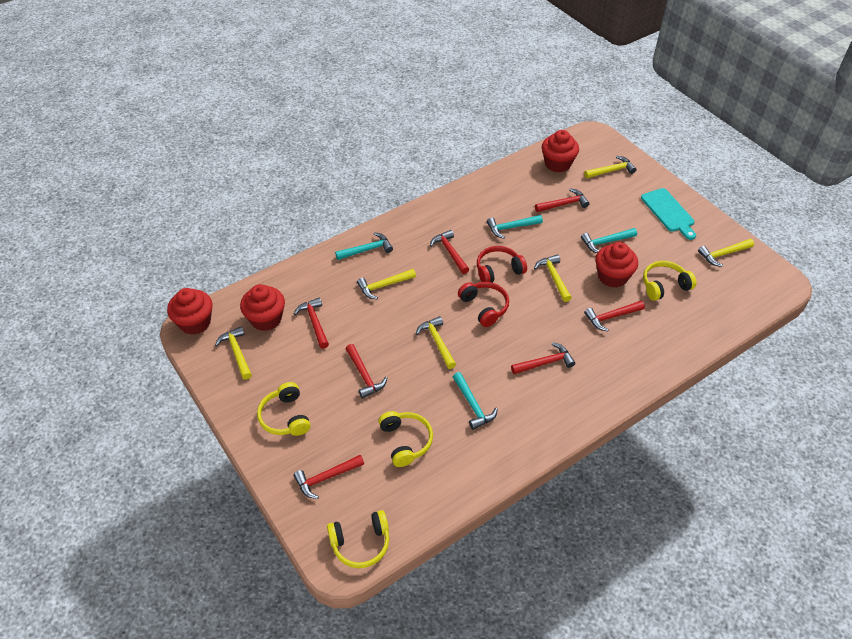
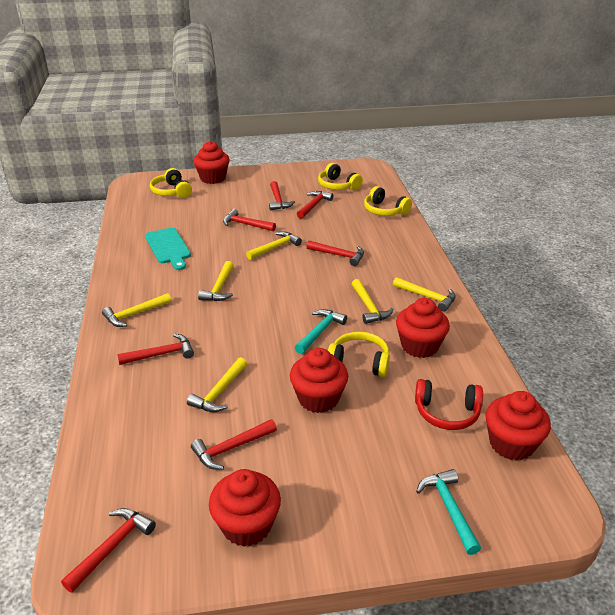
red cupcake: [167,288,213,335] [240,284,285,331] [542,130,579,172] [595,242,638,288] = 4 -> [193,141,230,184] [209,469,281,547] [290,348,348,413] [396,298,450,358] [486,391,551,461] = 5
red headphones: [458,282,509,327] [477,246,527,283] = 2 -> [415,379,483,430] = 1
turquoise hammer: [335,232,393,260] [453,372,498,430] [487,215,543,239] [581,228,637,253] = 4 -> [295,309,347,354] [416,469,481,555] = 2

